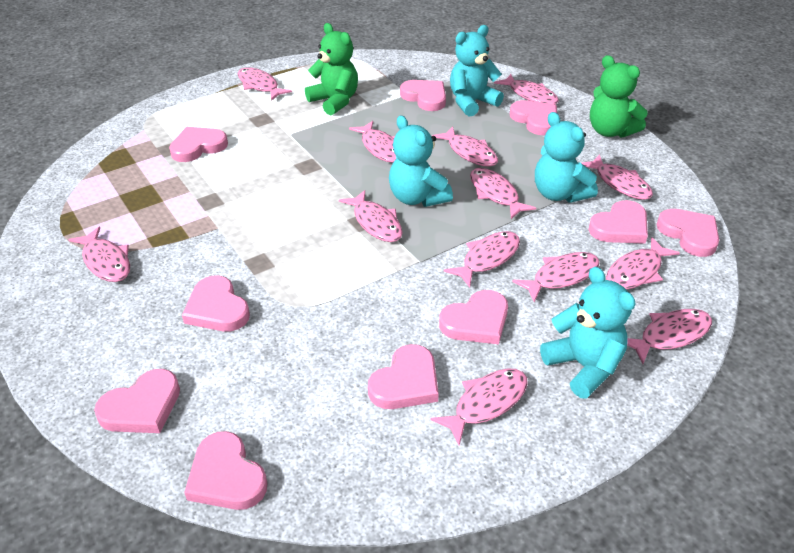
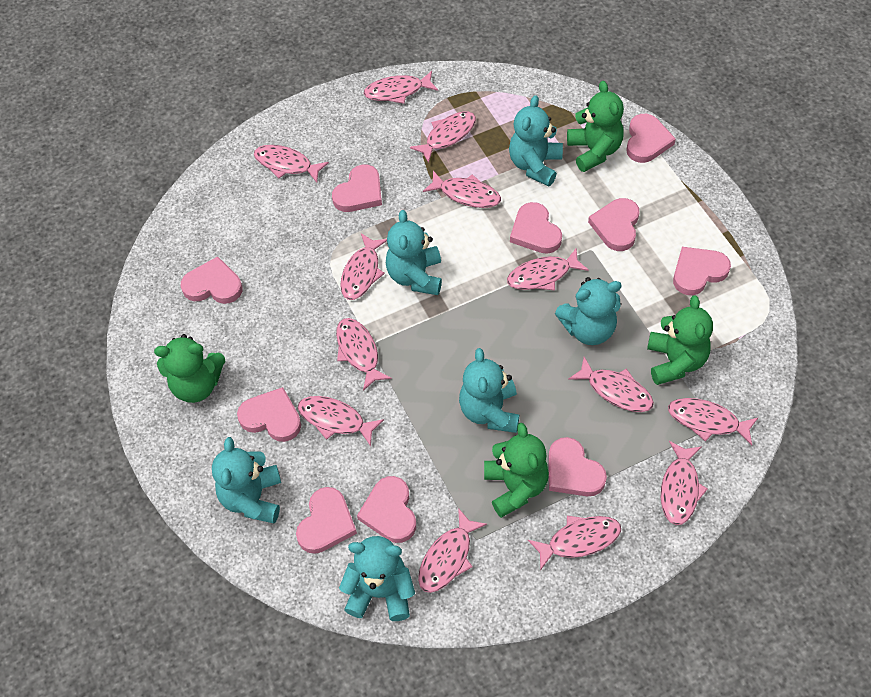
green teddy bear: [305,23,358,115] [590,55,648,138] = 2 -> [154,334,225,403] [484,423,549,518] [567,81,624,172] [647,295,713,385] = 4
turquoise teddy bear: [389,115,453,207] [450,25,504,117] [535,112,598,203] [540,266,635,399] = 4 -> [212,437,281,524] [339,536,415,621] [386,210,442,295] [459,348,520,433] [509,95,563,186] [555,277,622,345] = 6

